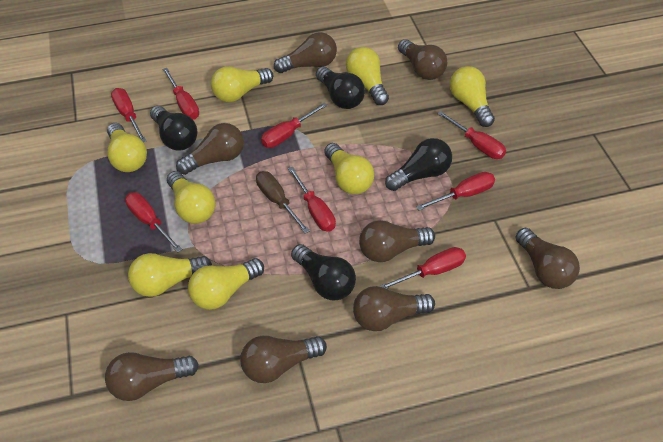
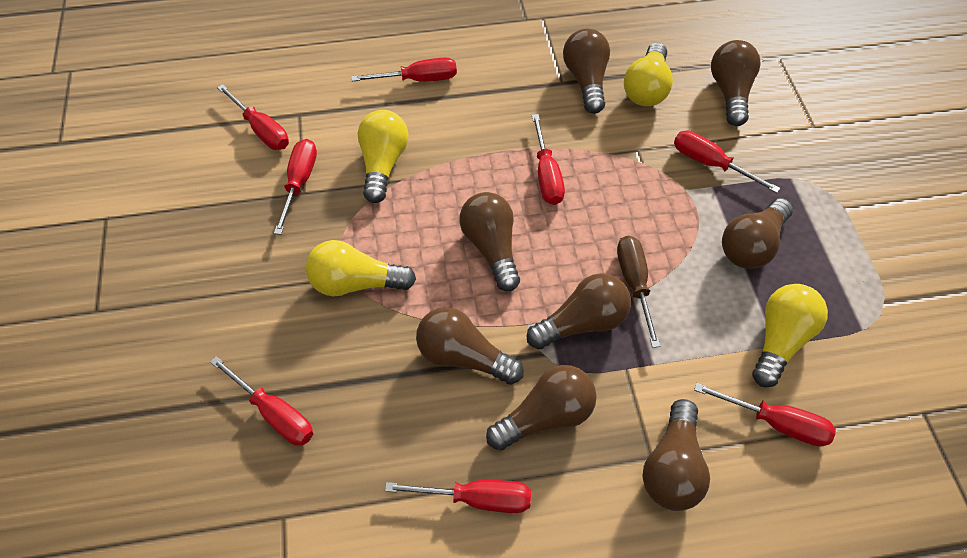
black light bulb: [150,106,198,151] [291,244,356,301] [316,67,365,109] [385,138,452,191] = 4 -> none = 0
yellow light bulb: [107,123,147,172] [128,253,212,297] [167,171,216,224] [188,258,264,310] [211,66,273,102] [324,143,374,194] [346,47,389,105] [450,66,495,127] = 8 -> [306,240,416,296] [358,110,408,203] [624,42,673,106] [752,284,828,387] = 4

